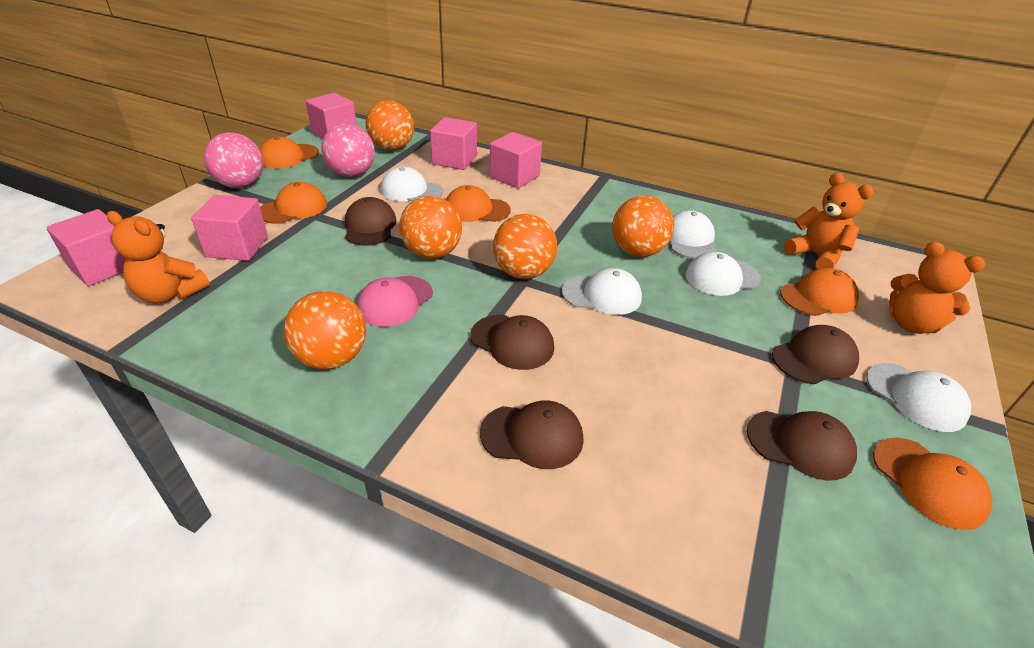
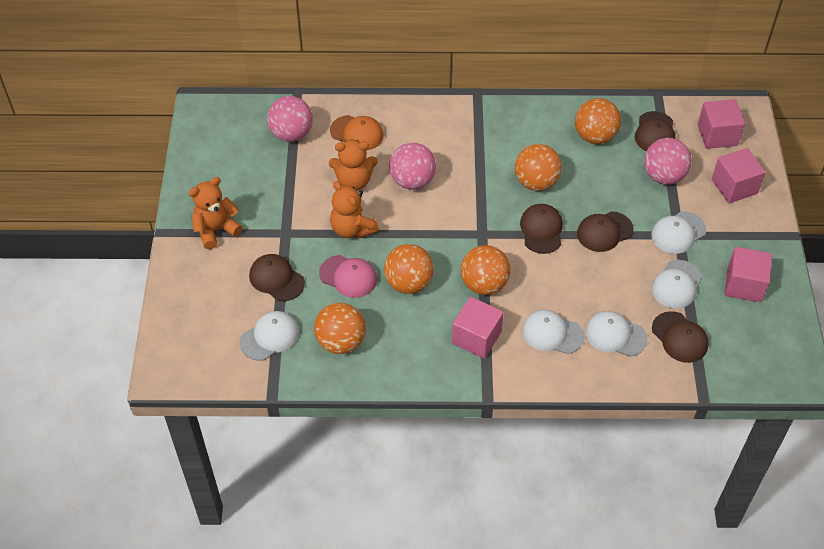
orange cap: [259,137,319,169] [260,182,327,224] [446,185,510,222] [780,268,859,316] [873,438,992,530] = 5 -> [330,115,384,151] = 1
pink ball: [204,132,263,188] [321,124,375,177] = 2 -> [267,96,313,142] [389,143,436,190] [644,138,692,185] = 3
pink cube: [46,209,126,286] [191,195,268,261] [306,93,357,139] [430,117,477,170] [490,132,542,189] = 5 -> [452,297,504,359] [698,99,745,149] [712,148,766,203] [725,247,772,303] = 4

